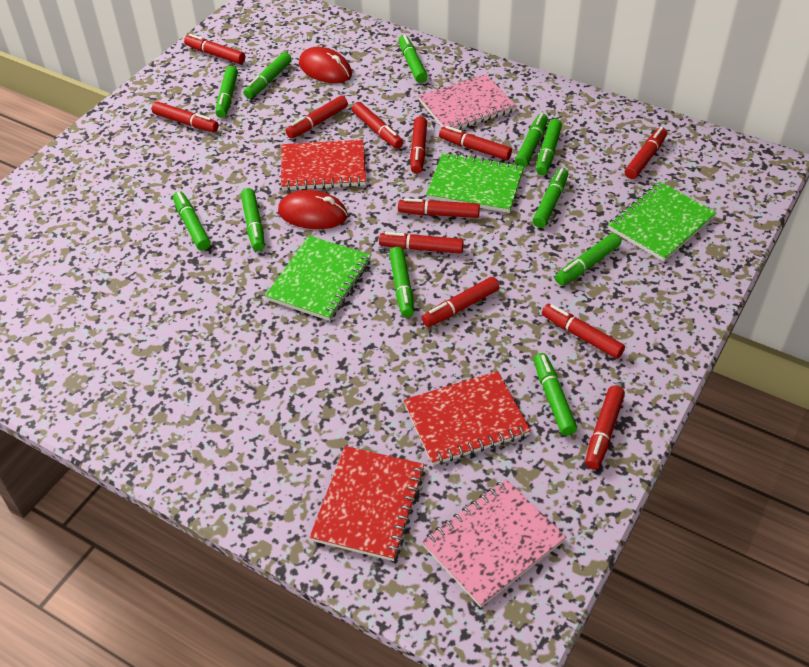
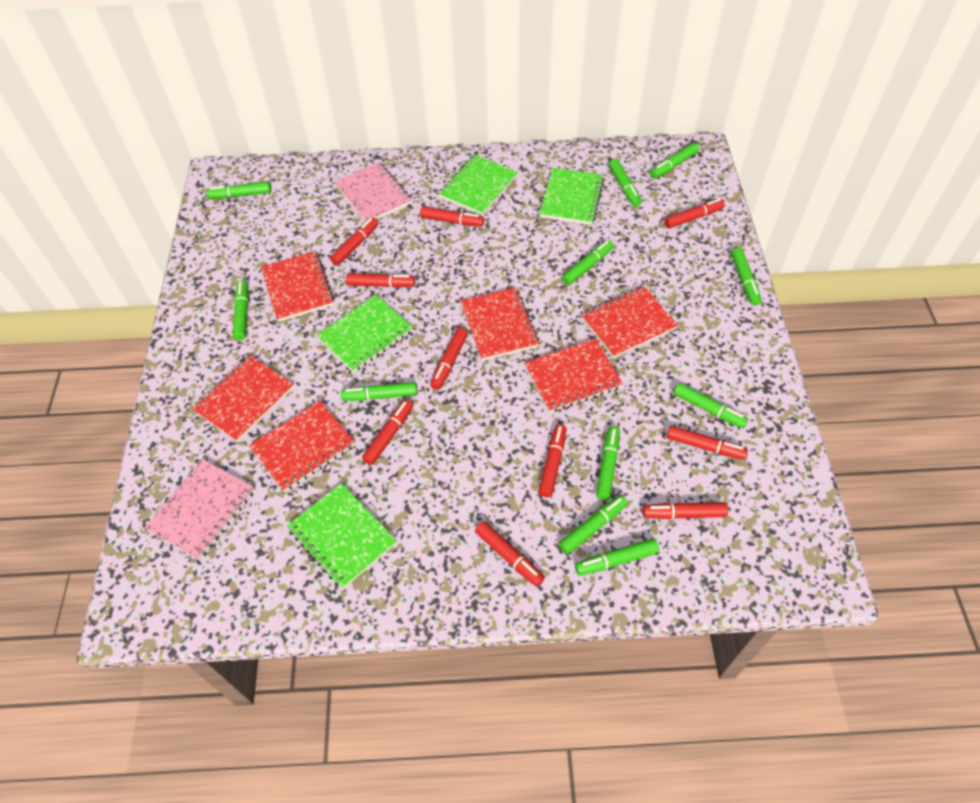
green notebook: [265,236,371,321] [426,152,524,213] [608,182,717,262] = 3 -> [287,483,397,589] [317,295,413,373] [438,155,518,215] [540,168,604,225] = 4
red marker: [152,102,219,132] [184,34,245,64] [286,96,348,139] [352,102,403,149] [379,232,464,254] [398,198,480,218] [410,116,427,174] [422,277,499,327] [439,126,512,160] [542,304,625,359] [585,385,625,470] [625,127,667,179] = 12 -> [330,218,379,266] [346,273,415,288] [362,399,413,465] [420,206,484,227] [430,328,468,390] [475,521,545,587] [538,424,566,497] [642,502,728,519] [664,198,725,228] [667,426,748,460] = 10
red mouse: [278,190,348,229] [299,47,352,83] = 2 -> none = 0
red notebook: [281,139,366,191] [310,446,425,561] [403,371,531,465] = 3 -> [192,355,294,442] [249,401,355,492] [261,251,334,321] [461,287,539,361] [524,338,623,413] [581,286,678,358] = 6

